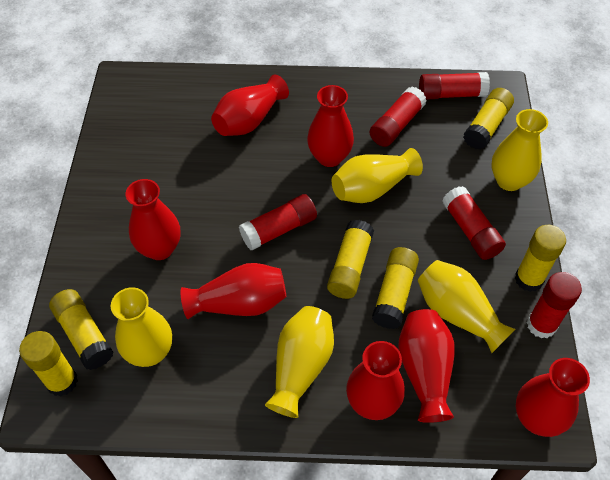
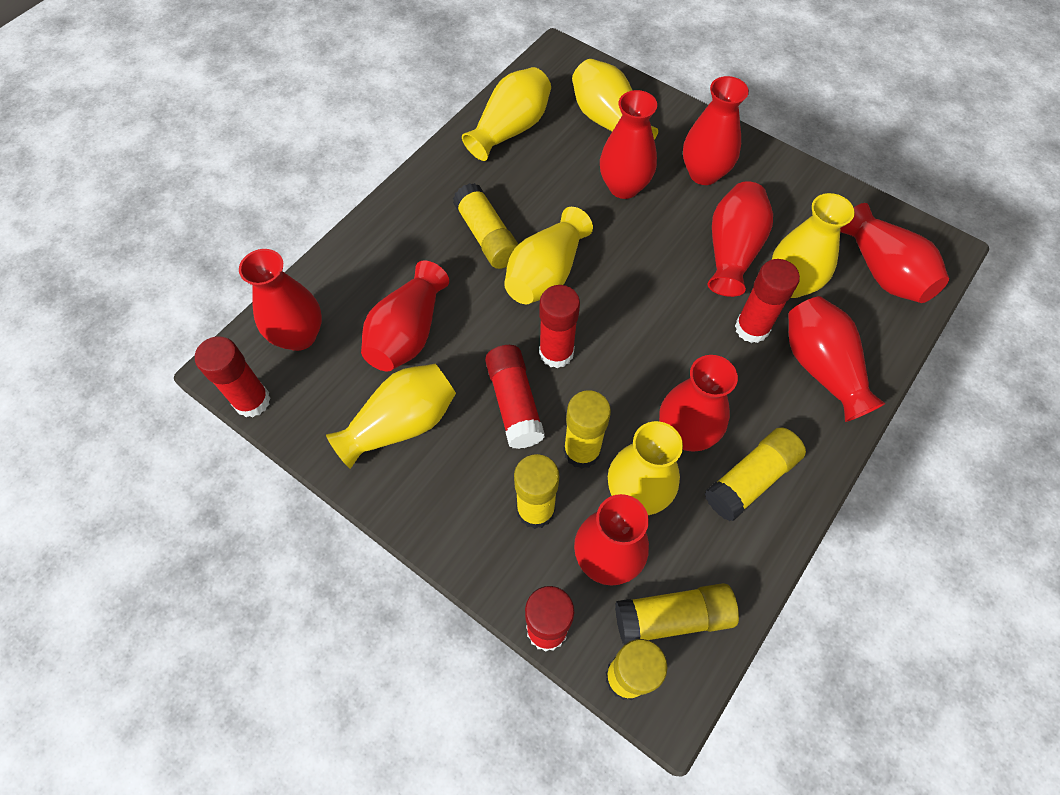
red vase: [126,179,181,260] [181,263,286,319] [211,74,289,136] [307,85,354,167] [346,341,405,420] [398,309,455,423] [516,358,590,437] = 7 -> [239,249,322,351] [361,261,449,372] [574,494,649,586] [600,90,657,199] [659,355,738,451] [683,76,749,185] [707,181,773,297] [788,296,885,422] [840,203,949,303] = 9
yellow vase: [111,287,172,367] [265,306,334,418] [332,148,423,203] [418,260,515,353] [492,109,548,191] = 5 -> [326,364,456,469] [462,67,551,161] [504,207,593,304] [572,59,658,140] [608,421,683,515] [772,193,855,298] = 6

